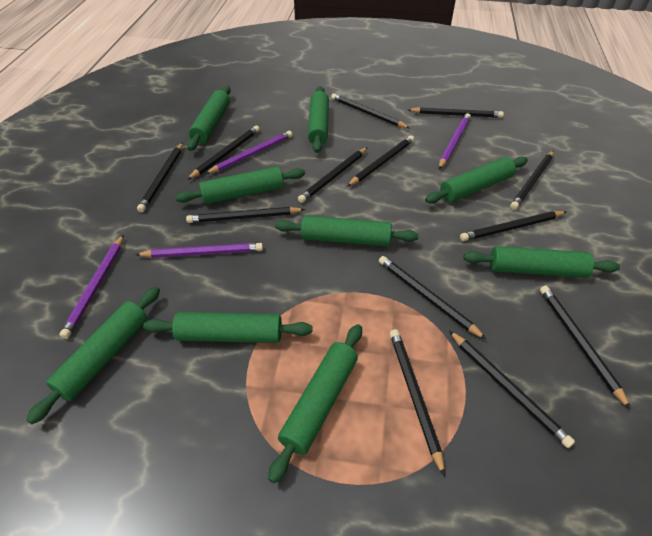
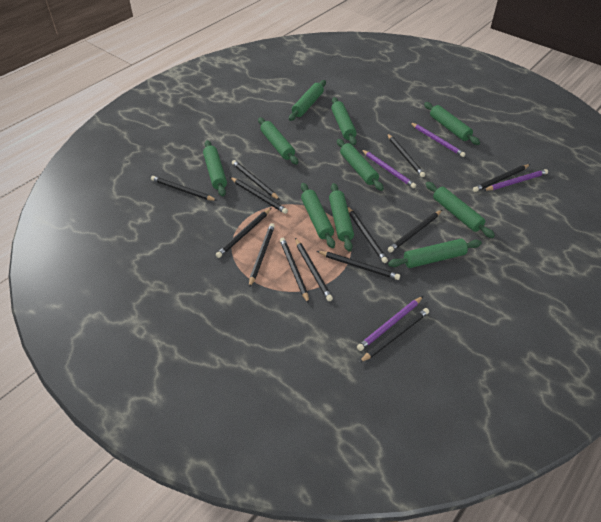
green rolling pin: [26,287,160,424] [143,312,313,343] [175,167,305,204] [187,86,231,151] [268,324,362,483] [275,215,419,246] [308,86,329,153] [425,157,528,204] [463,246,620,278] = 9 -> [203,140,227,197] [258,117,298,165] [289,80,326,121] [301,183,335,248] [329,183,354,252] [331,97,357,145] [337,139,384,191] [388,239,482,268] [424,102,480,145] [426,182,495,238] = 10

